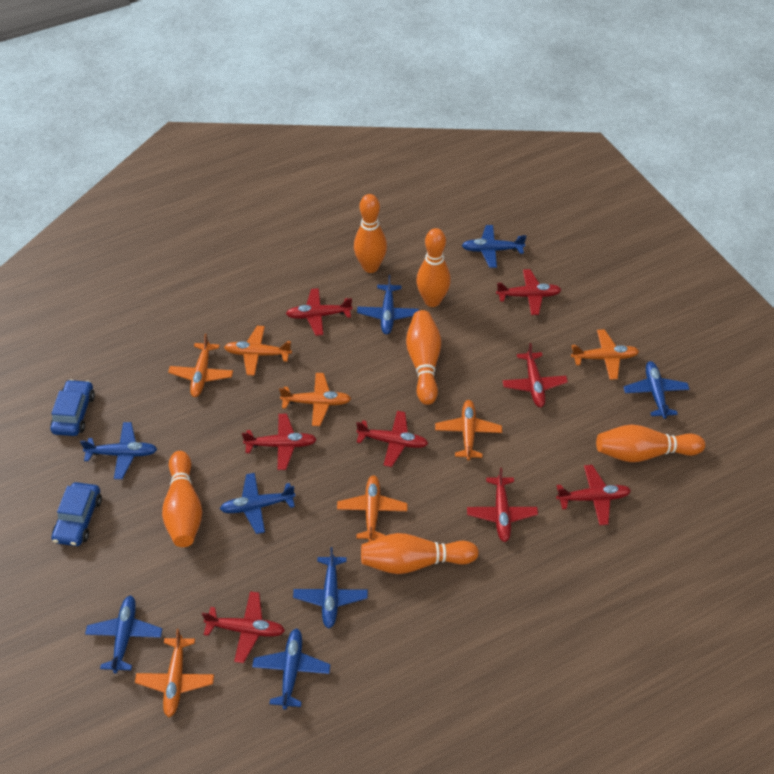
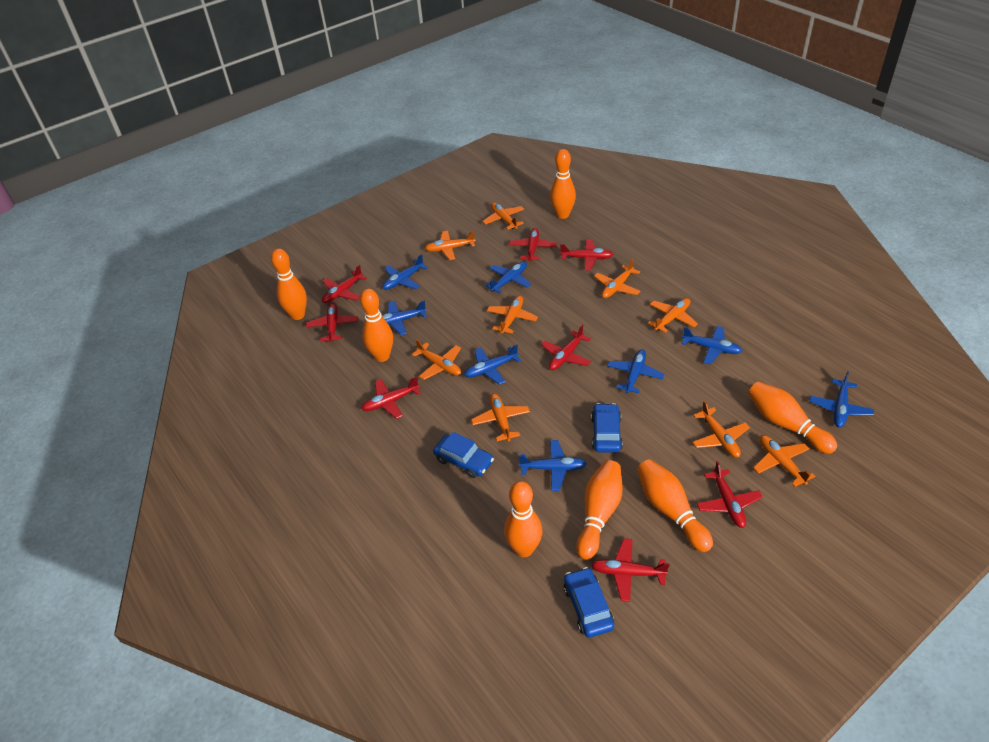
blue car: [50,379,95,436] [51,482,102,546] = 2 -> [433,432,494,478] [564,567,614,638] [591,403,623,453] = 3
orange bowling pin: [162,451,202,547] [354,194,387,273] [361,533,479,574] [406,310,441,405] [416,228,451,307] [596,424,705,462] = 6 -> [271,248,307,320] [360,289,393,362] [504,481,542,557] [550,149,576,219] [576,460,623,560] [637,459,713,552] [748,381,837,454] = 7
orange plane: [135,629,214,717] [168,333,233,397] [224,326,292,376] [279,373,351,426] [337,475,408,542] [435,400,502,461] [571,329,639,380] = 7 -> [412,339,461,380] [425,231,475,260] [471,393,530,441] [482,202,524,230] [487,296,538,334] [594,259,641,298] [648,298,698,333] [692,401,750,458] [753,435,816,487] = 9

